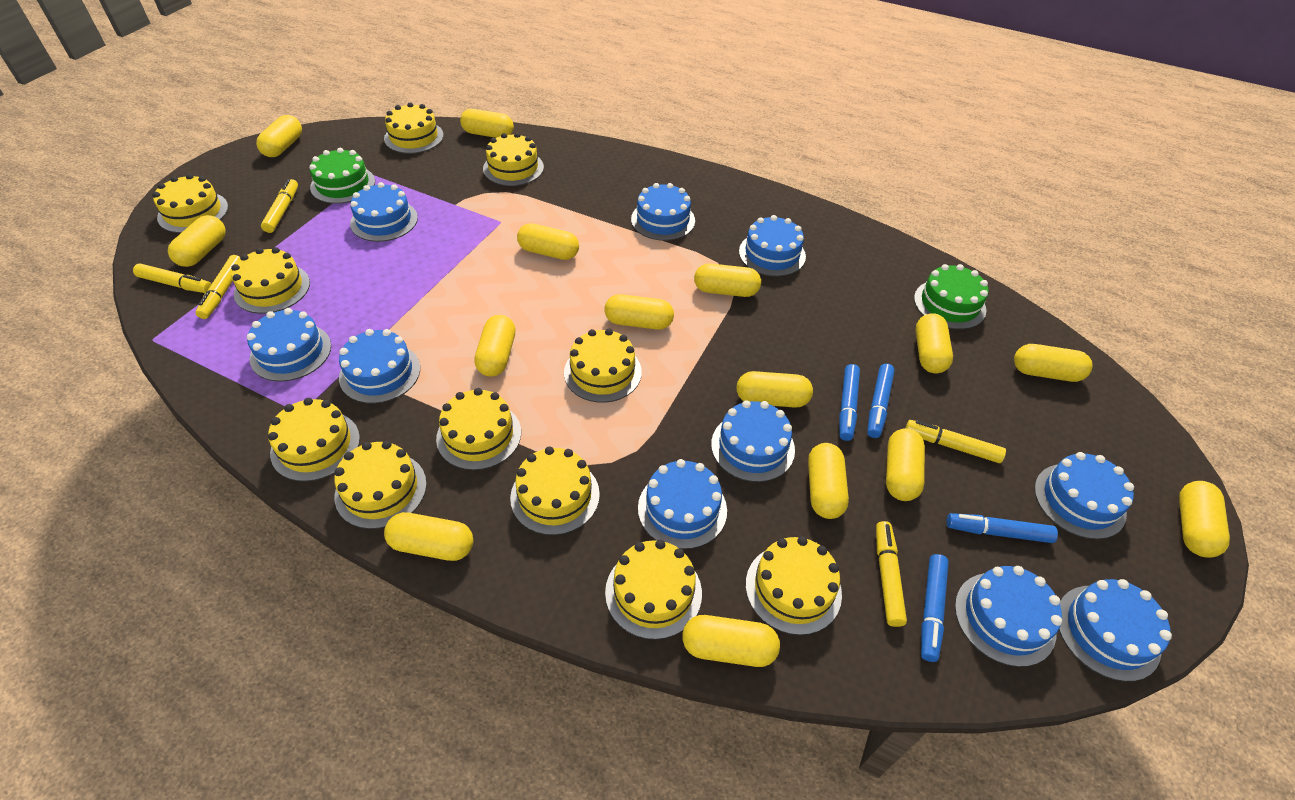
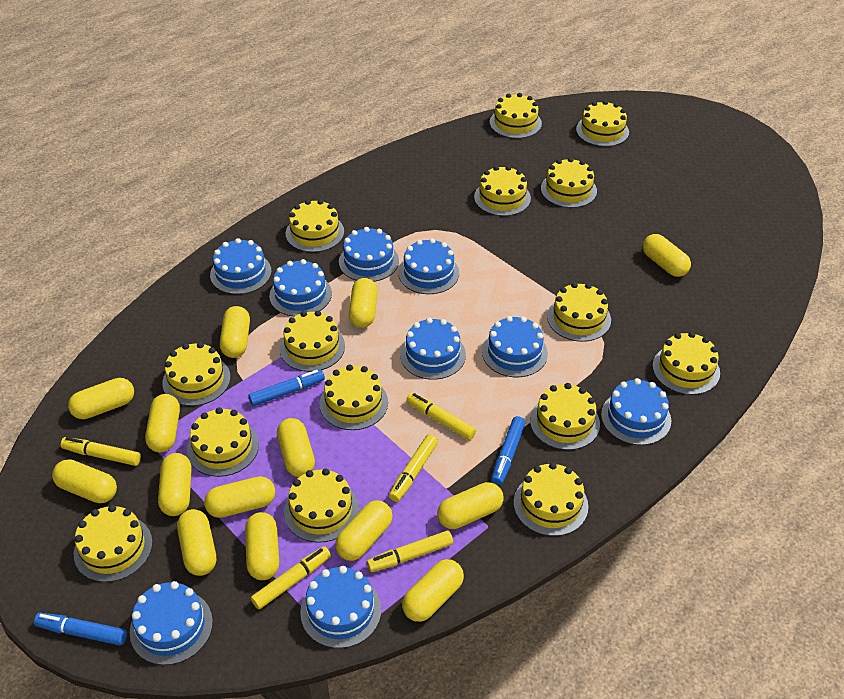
blue cake: [247,308,331,381] [339,329,420,404] [350,182,418,242] [631,183,695,241] [638,459,727,549] [711,400,795,482] [739,215,806,276] [955,566,1062,667] [1034,452,1134,539] [1059,579,1172,682] = 10 -> [130,581,213,665] [210,238,272,294] [269,259,332,317] [300,566,381,648] [339,227,399,282] [398,238,459,294] [400,318,466,380] [482,316,548,377] [601,378,671,445] = 9
blue marker: [839,364,860,441] [867,364,895,438] [921,554,949,662] [946,513,1058,543] = 4 -> [34,613,127,645] [248,370,325,406] [491,416,525,485] = 3
green cake: [309,148,375,204] [914,264,989,329] = 2 -> none = 0
yellow cake: [152,174,228,233] [231,247,310,314] [268,398,360,482] [334,441,427,529] [384,102,444,154] [436,388,521,470] [483,133,544,186] [510,446,600,535] [564,328,642,403] [605,540,702,640] [746,536,842,635] = 11 -> [74,505,153,582] [162,342,231,406] [187,407,259,477] [280,311,345,372] [284,468,359,543] [286,199,344,252] [320,365,388,430] [474,166,531,216] [490,93,542,139] [514,462,588,536] [530,383,600,450] [541,157,597,208] [547,282,611,342] [576,100,629,147] [652,332,720,395] = 15
yellow capsule: [168,215,226,267] [256,115,302,157] [384,512,473,561] [460,109,514,138] [474,315,516,377] [517,223,579,260] [605,294,674,330] [682,615,780,667] [694,263,761,297] [736,371,813,408] [808,443,849,519] [886,428,925,501] [915,313,953,373] [1014,344,1092,382] [1179,481,1230,558] = 15 -> [52,459,117,503] [68,378,134,419] [145,394,180,452] [158,453,192,516] [177,509,216,576] [204,476,275,518] [220,306,250,358] [245,512,279,580] [277,418,315,477] [335,500,393,561] [349,278,378,328] [402,559,464,622] [437,482,504,529] [643,234,691,277] = 14

